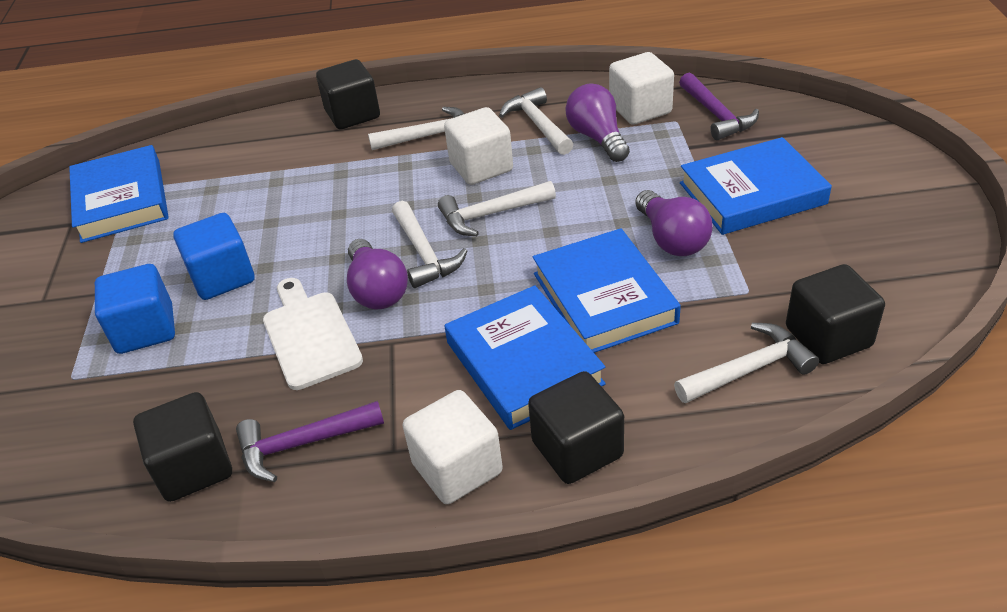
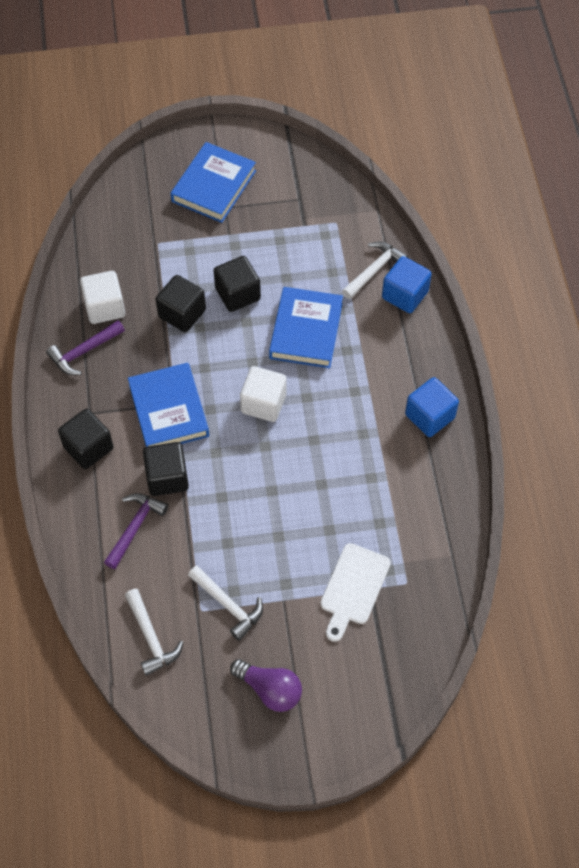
blue book: [69,145,169,243] [444,285,606,430] [533,228,681,353] [680,137,832,235] = 4 -> [128,363,209,447] [171,142,256,223] [269,287,343,368] = 3
purple light bulb: [347,239,408,309] [565,84,630,162] [635,190,713,256] = 3 -> [230,659,302,712] = 1
white cube: [403,390,503,504] [444,107,513,185] [609,52,674,125] = 3 -> [80,271,125,324] [240,366,287,422] = 2
white hammer: [368,107,464,150] [392,201,467,288] [438,181,556,236] [499,87,574,155] [674,323,819,403] = 5 -> [125,589,184,676] [188,566,263,641] [342,241,408,299] = 3

